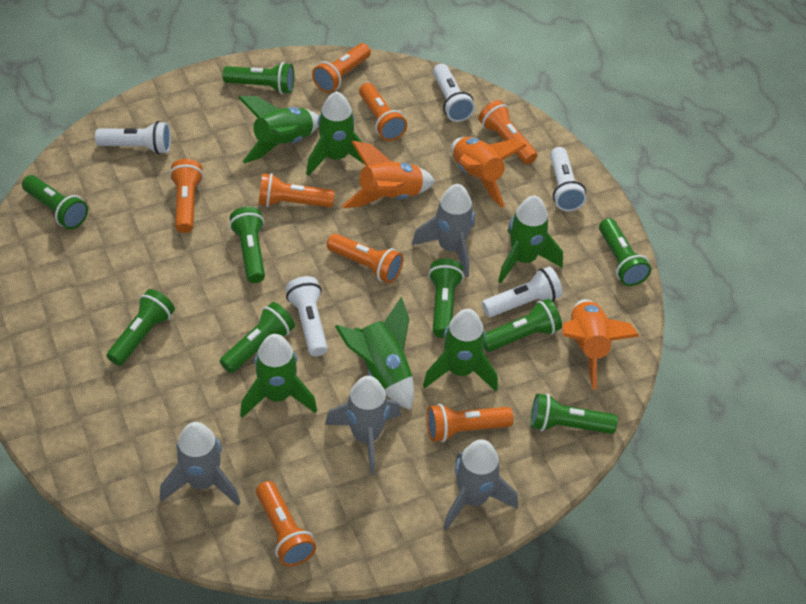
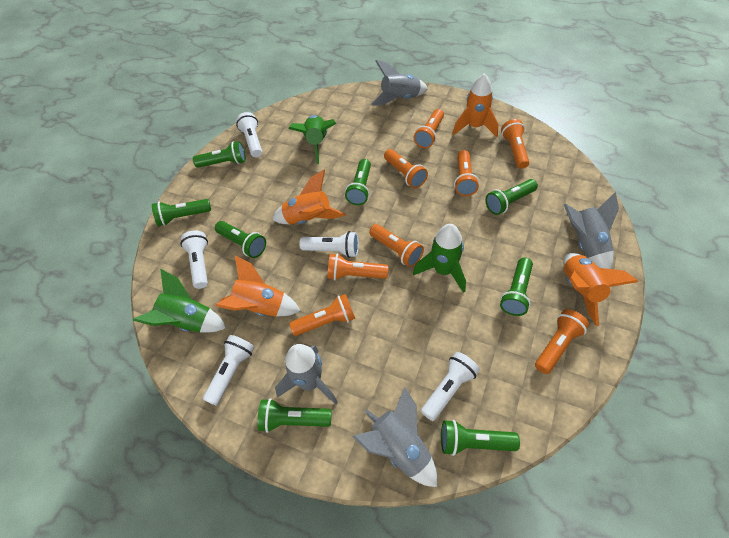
green flashlight: [22,175,88,229] [107,289,175,366] [220,302,295,373] [223,62,294,94] [229,207,265,283] [428,259,464,338] [484,299,562,352] [531,393,618,434] [599,218,651,286] = 9 -> [152,199,211,226] [193,141,246,168] [215,221,266,258] [257,398,332,433] [345,159,371,205] [441,420,520,456] [485,179,538,215] [500,257,533,316] = 8
green rocket: [238,96,319,163] [240,334,317,418] [306,91,364,176] [335,297,414,410] [423,309,498,391] [498,196,563,283] = 6 -> [133,269,226,333] [288,115,336,164] [413,224,466,293] = 3
orange rocket: [342,141,435,208] [451,137,527,208] [562,299,639,390] = 3 -> [215,256,300,317] [272,170,346,224] [453,73,499,137] [563,253,638,326] = 4

